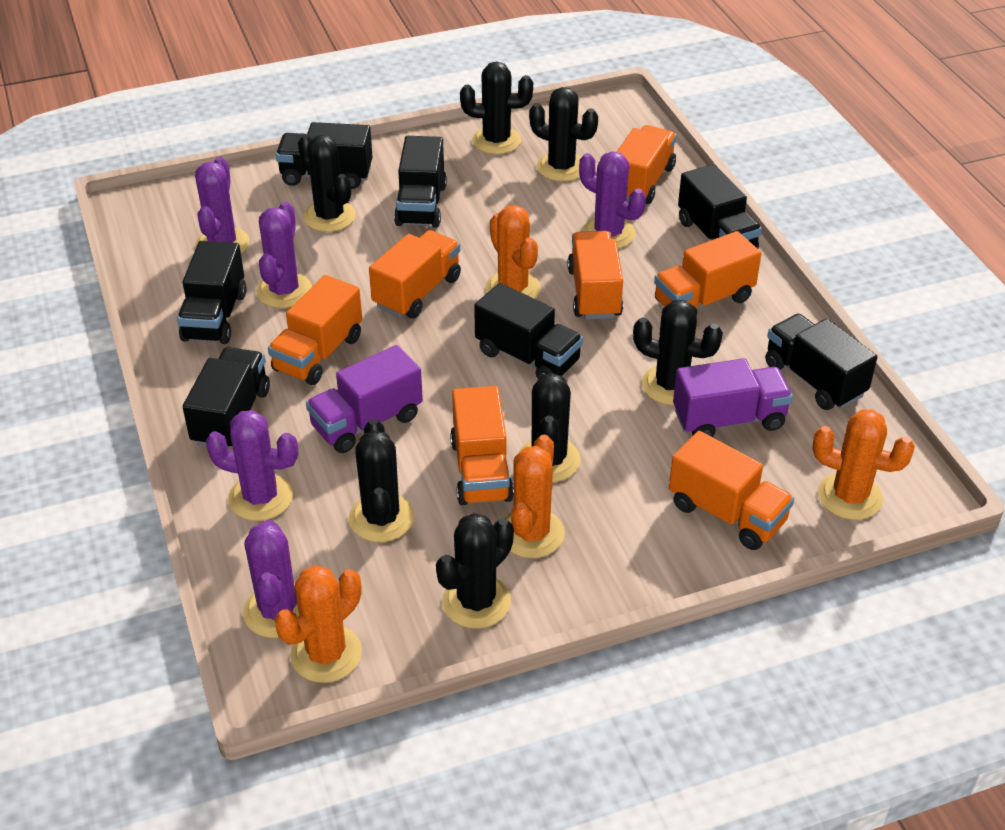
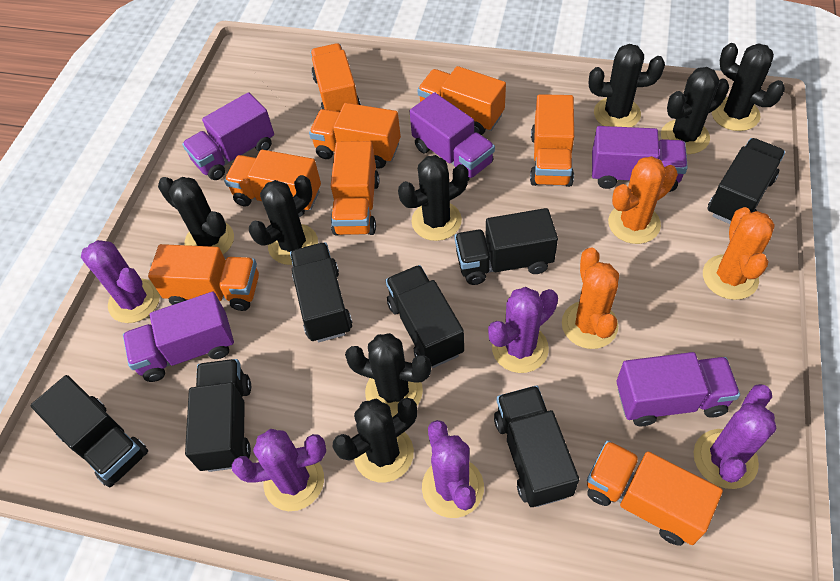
black cactus: [298,134,356,232] [349,419,414,542] [436,513,514,629] [460,62,533,154] [519,373,581,482] [529,87,598,182] [633,300,723,405] = 7 -> [158,177,234,254] [249,175,318,265] [333,398,417,482] [345,333,431,417] [398,155,468,241] [589,44,665,127] [661,67,729,154] [712,43,785,131] = 8
orange cactus: [274,565,362,683] [485,205,541,299] [504,435,565,558] [812,410,915,520] = 4 -> [562,247,619,349] [608,156,678,244] [703,207,775,300] = 3
orange truck: [268,275,362,385] [369,230,461,319] [450,386,514,505] [567,231,623,319] [617,125,677,204] [654,231,761,316] [669,431,794,550] = 7 -> [148,244,259,311] [224,150,321,217] [309,103,401,168] [310,43,361,112] [331,141,380,235] [417,66,506,135] [530,94,574,187] [587,440,723,546] = 8
purple truck: [306,345,423,453] [673,358,793,437] = 2 -> [123,292,234,382] [182,92,274,180] [409,92,495,181] [592,126,688,192] [616,352,740,426] = 5

